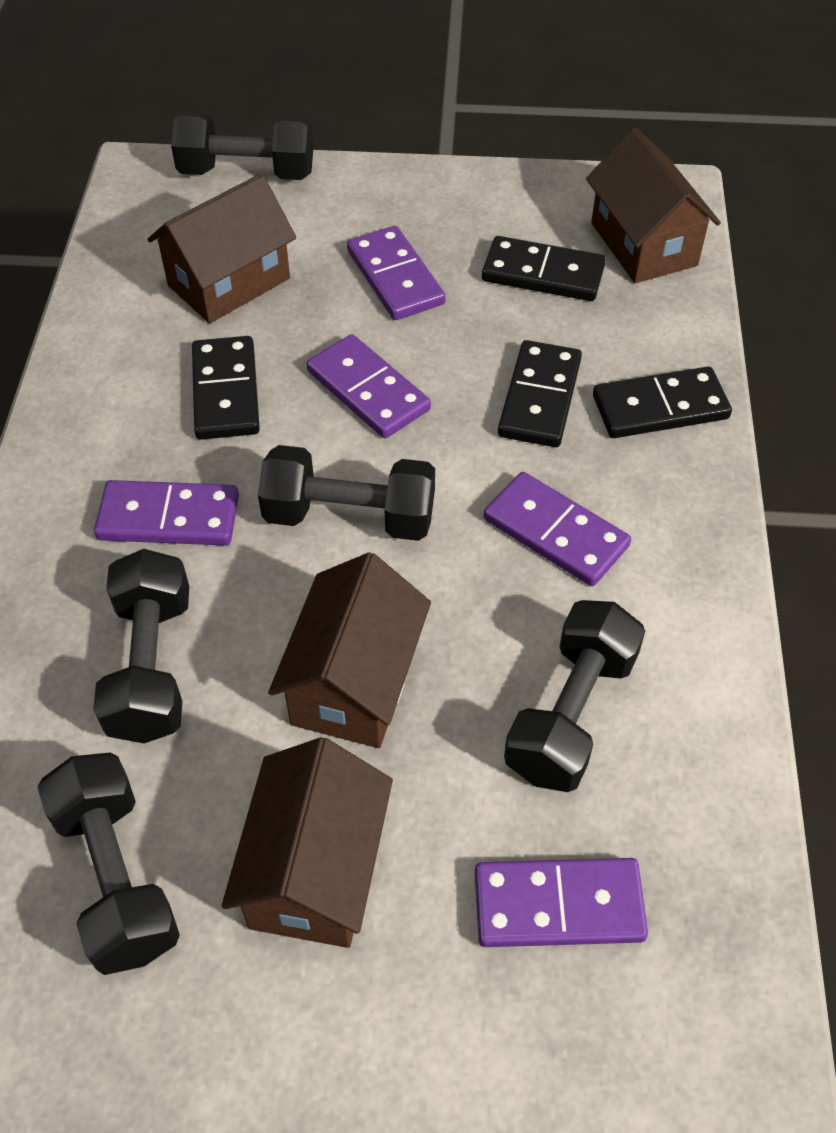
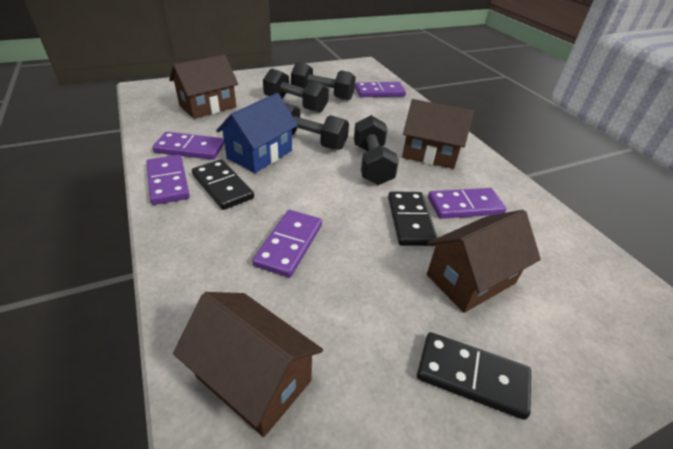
black domino: [192,336,260,440] [482,236,606,301] [498,340,582,447] [593,366,732,438] = 4 -> [192,159,254,210] [388,191,438,246] [417,332,531,420] = 3
black dumbbell: [38,753,180,975] [93,549,189,743] [171,113,314,180] [258,445,435,541] [504,600,645,792] = 5 -> [263,69,329,113] [285,103,349,150] [291,62,356,100] [354,115,399,185] = 4
blue house: none = 0 -> [216,93,298,173] = 1

